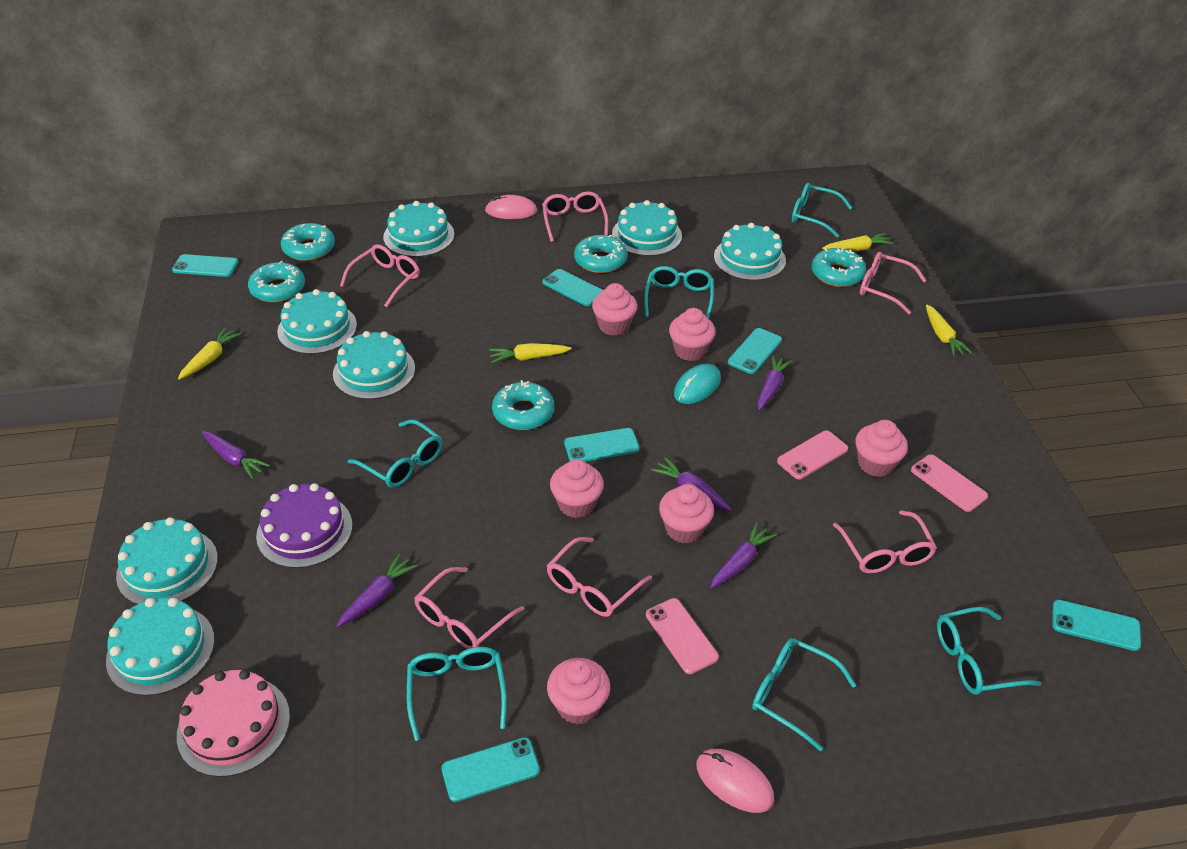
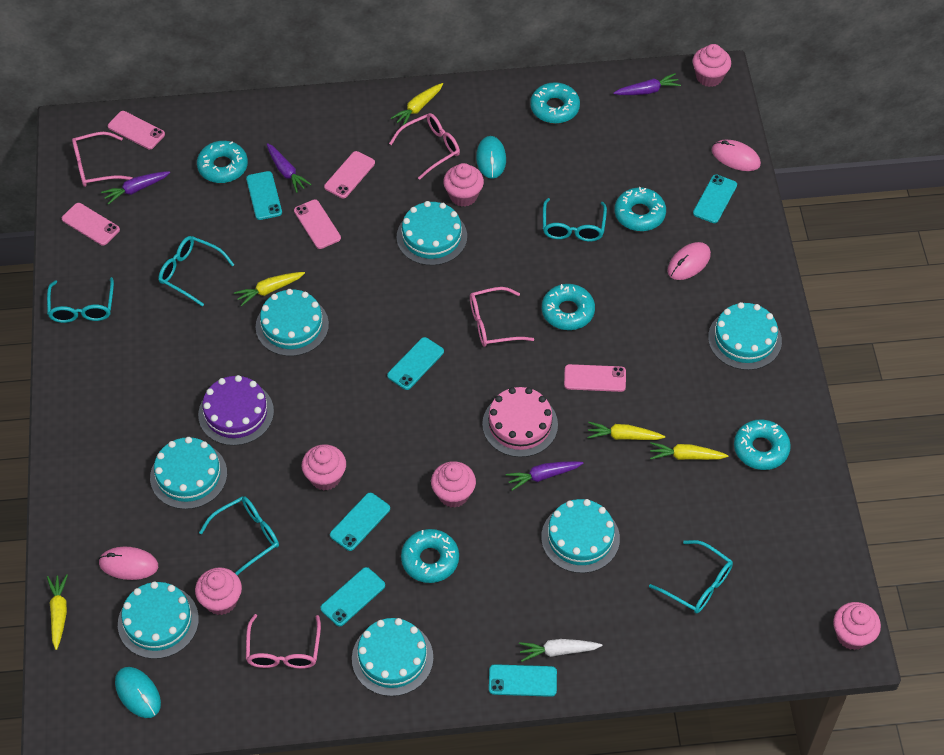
pink glasses: [340,244,420,307] [414,567,525,649] [542,192,608,242] [547,537,652,617] [833,510,937,573] [860,252,927,314] = 6 -> [72,132,133,187] [246,614,321,669] [389,113,460,180] [470,287,534,347] = 4
pink mouse: [485,195,537,219] [696,749,774,813] = 2 -> [98,547,158,580] [667,242,711,280] [711,140,761,171] = 3
pink phone: [646,598,719,674] [777,431,848,479] [911,455,988,512] = 3 -> [62,203,120,245] [108,111,165,149] [294,199,341,249] [324,151,375,198] [564,364,626,392] = 5
purple carrot: [202,431,270,479] [337,554,418,627] [651,457,731,511] [710,523,777,589] [757,355,792,411] = 5 -> [101,171,170,205] [267,143,312,193] [506,461,583,491] [613,73,681,95] = 4
turquoise donut: [248,261,305,302] [281,223,335,261] [492,380,554,430] [574,235,627,273] [811,248,866,287] = 5 -> [197,141,248,183] [401,529,459,583] [530,82,580,124] [542,284,595,330] [615,187,666,231] [734,419,791,470] = 6
turquoise glasses: [348,419,442,488] [407,647,507,741] [644,266,714,319] [752,638,856,751] [792,183,852,238] [937,607,1041,695] = 6 -> [47,277,114,323] [158,236,234,306] [199,496,279,575] [543,198,607,241] [649,540,733,613] = 5
turquoise mouse: [674,364,721,404] = 1 -> [115,667,161,718] [476,136,506,179] = 2
white carrot: none = 0 -> [519,639,603,662] = 1
yellow carrot: [178,327,241,380] [489,343,571,363] [822,233,893,251] [926,305,972,357] = 4 -> [47,574,68,650] [234,272,305,306] [391,83,443,125] [587,422,665,440] [650,442,728,460] = 5

